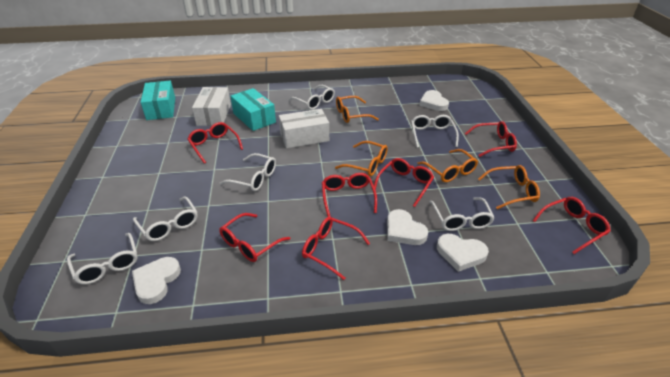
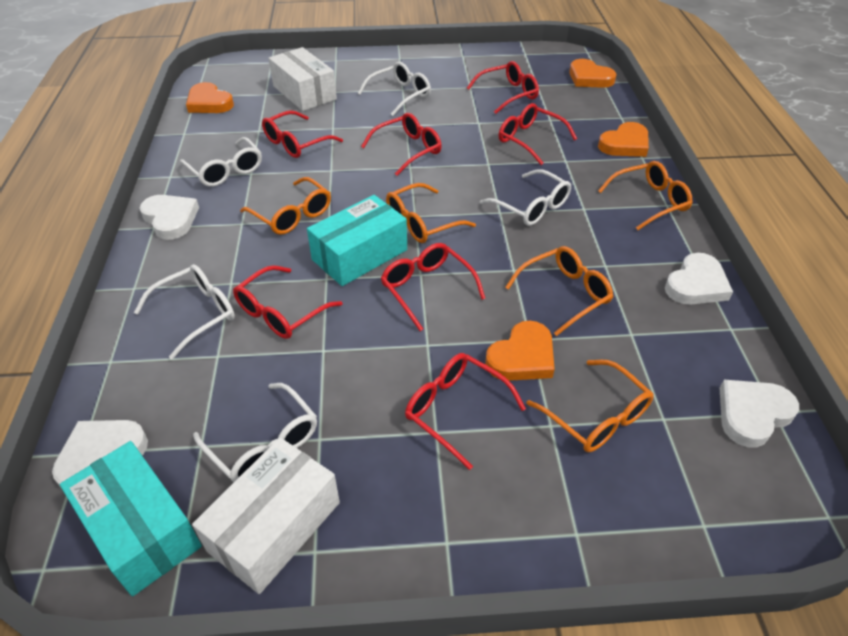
orange glasses: [335,141,388,176] [336,96,379,123] [417,149,478,182] [478,165,540,209] = 4 -> [240,177,331,235] [386,183,476,243] [505,246,613,336] [526,360,654,452] [598,161,692,230] = 5
orange heart: none = 0 -> [186,82,234,113] [485,321,555,381] [569,59,616,88] [598,122,649,157] = 4
white glasses: [67,233,138,284] [133,197,198,241] [220,153,276,191] [288,85,335,110] [411,115,459,148] [430,197,495,231] = 6 -> [134,264,235,360] [180,137,262,187] [193,383,317,482] [358,62,431,116] [480,169,571,226] = 5

